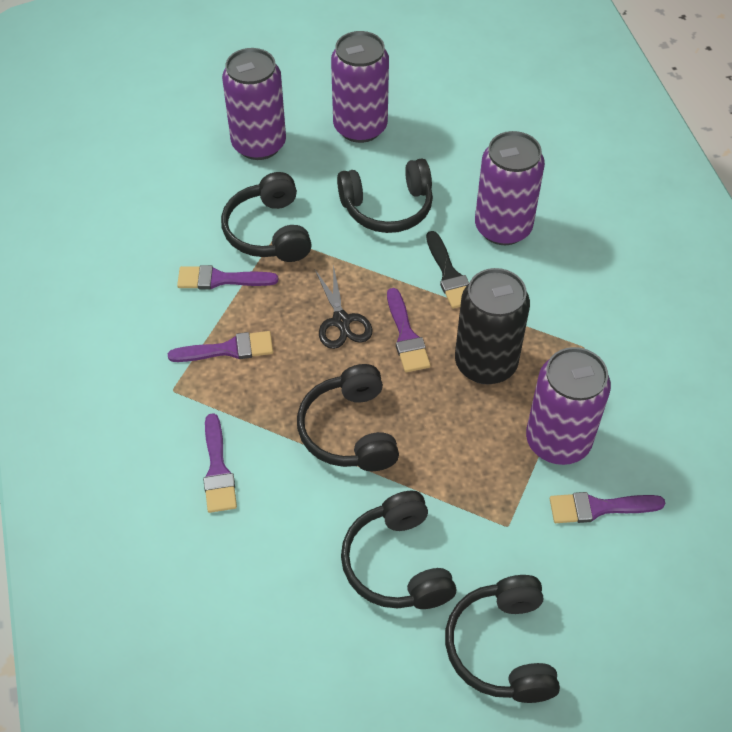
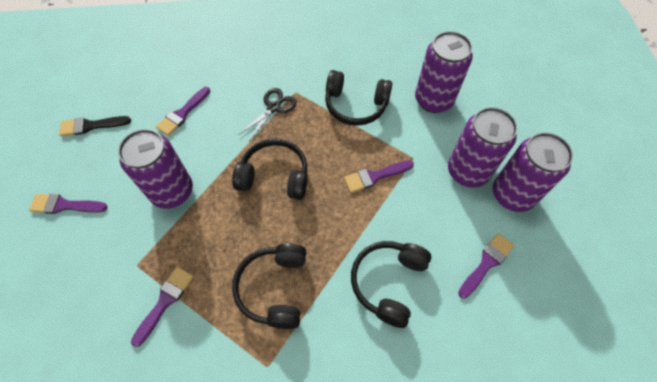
black can: [455,268,530,385] = 1 -> none = 0
black headphones: [221,172,312,262] [297,364,399,471] [337,158,433,233] [341,491,456,609] [445,575,560,703] = 5 -> [232,138,308,200] [232,243,306,329] [325,70,392,126] [351,241,431,328] = 4

